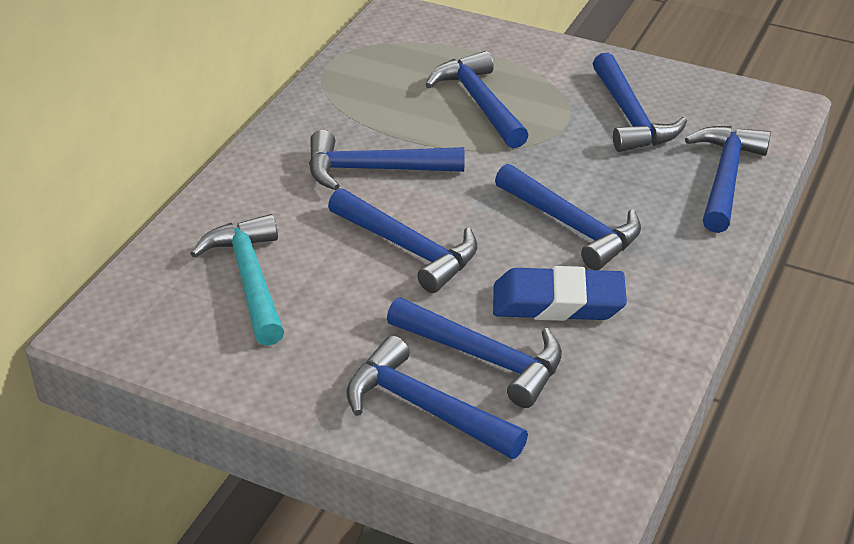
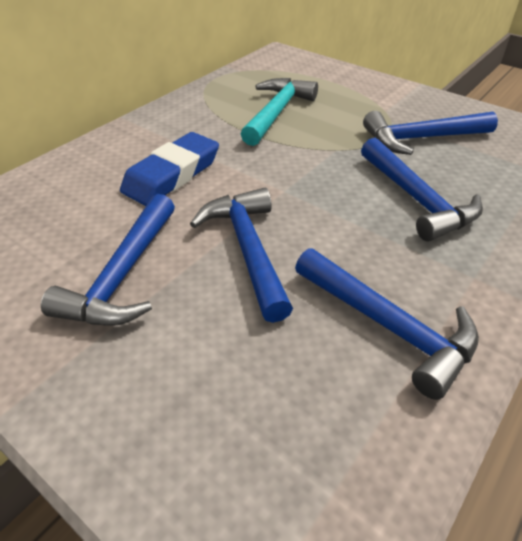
blue hammer: [309,130,464,190] [328,188,477,293] [346,336,528,459] [387,297,562,408] [426,51,529,149] [495,164,641,270] [593,52,687,152] [685,126,771,233] = 8 -> [41,194,175,326] [190,188,293,323] [295,248,479,400] [361,138,483,241] [363,111,498,155] = 5

